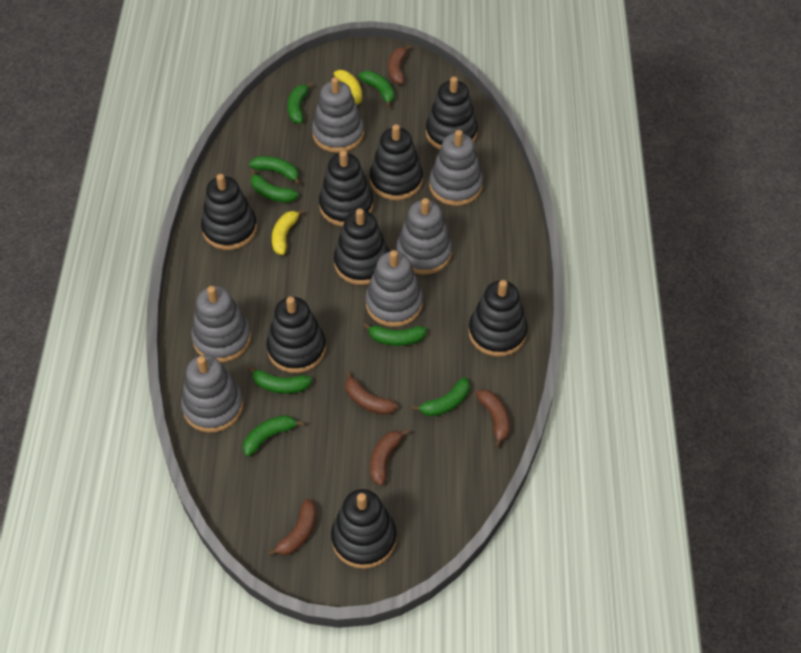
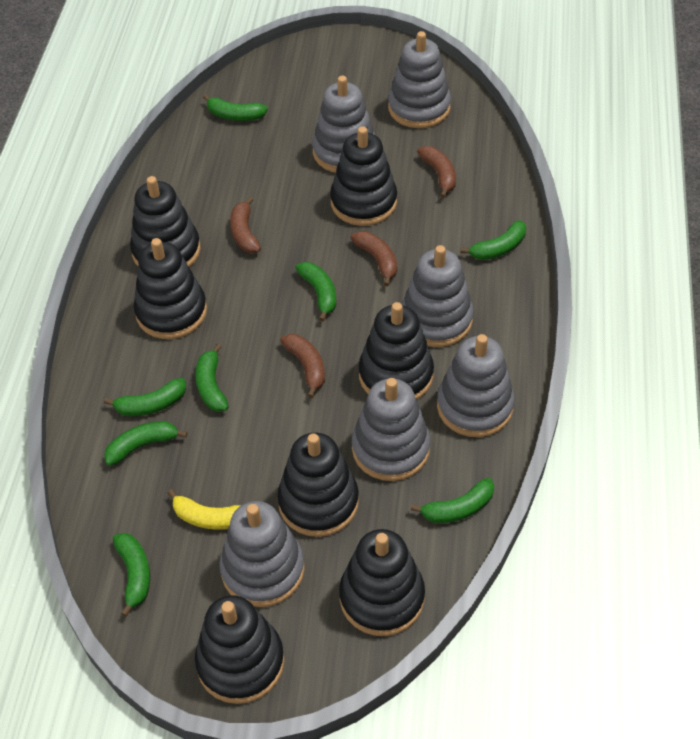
black stacking toy: [201,174,257,250] [266,296,326,373] [319,150,373,226] [331,489,397,569] [334,208,389,285] [370,124,423,200] [426,77,478,150] [468,280,528,357] = 8 -> [130,176,201,267] [134,238,207,339] [195,595,284,704] [277,433,359,537] [330,126,397,226] [339,529,425,636] [359,302,434,400] = 7
brown banana: [267,499,317,556] [345,371,398,415] [370,429,410,486] [388,45,411,84] [476,389,510,448] = 5 -> [230,197,261,253] [280,334,325,398] [350,231,397,286] [417,146,456,198] = 4
yellow banana: [272,209,305,255] [334,70,362,105] = 2 -> [167,489,241,530] = 1

